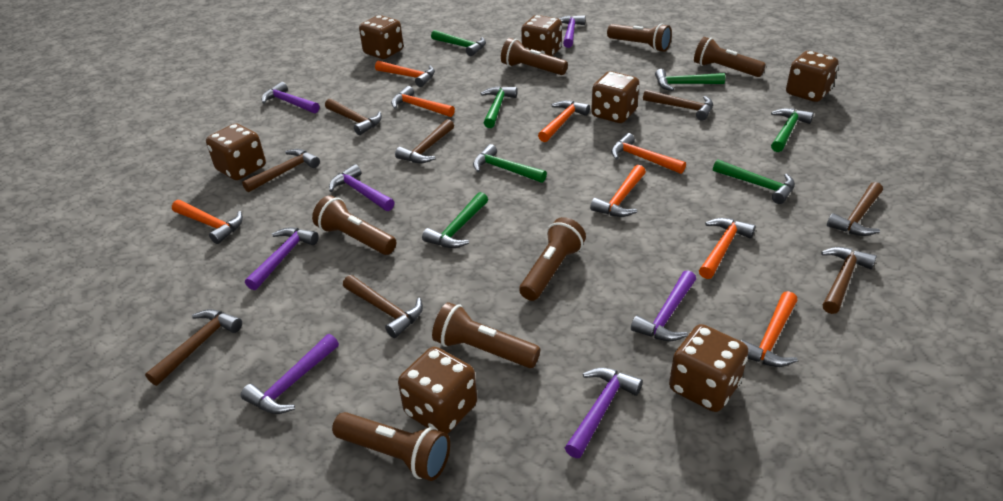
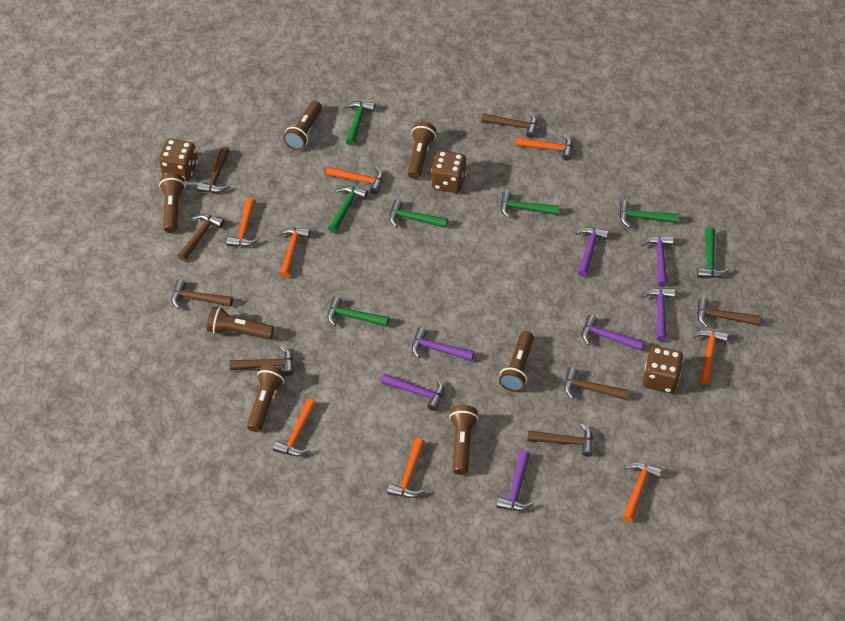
brown dice: [206,123,266,180] [359,15,403,59] [398,347,477,434] [521,15,562,56] [591,71,639,123] [669,324,748,412] [786,51,839,102] = 7 -> [159,139,198,181] [431,150,466,193] [643,346,684,393] = 3

